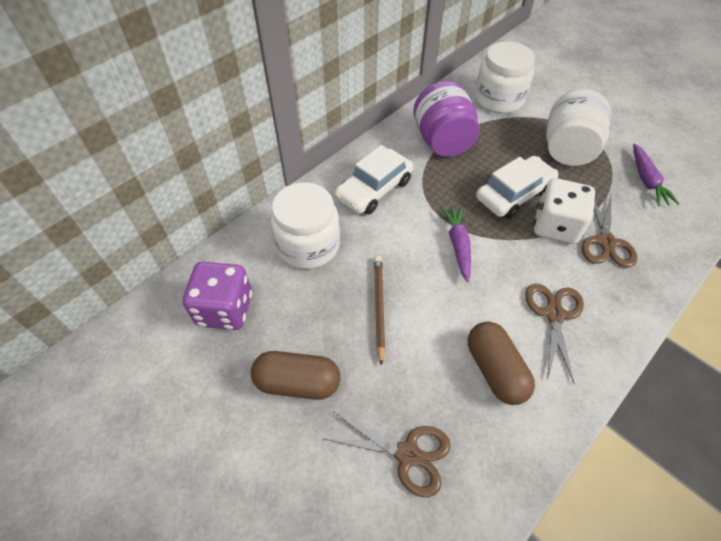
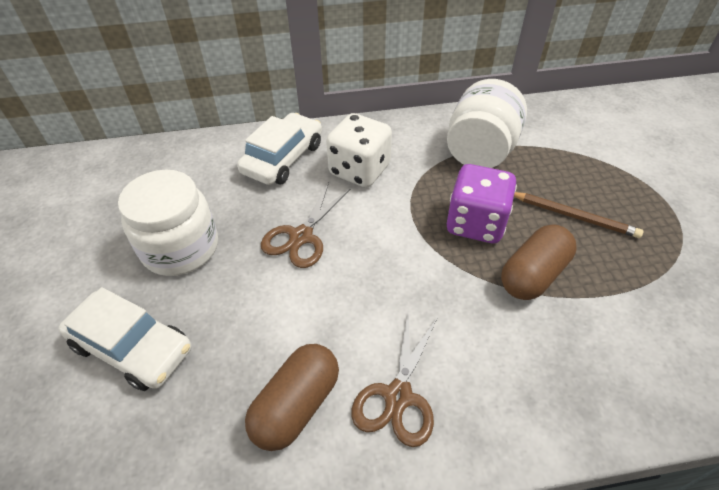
brown scissors: [325,412,451,497] [525,284,584,383] [582,196,637,268] = 3 -> [261,183,351,268] [351,313,438,447] = 2
purple carrot: [440,205,471,282] [633,143,680,206] = 2 -> none = 0
purple jar: [414,81,480,157] = 1 -> none = 0
white jar: [271,182,340,269] [475,42,535,114] [546,89,611,166] = 3 -> [118,170,218,276] [447,79,527,168] = 2

